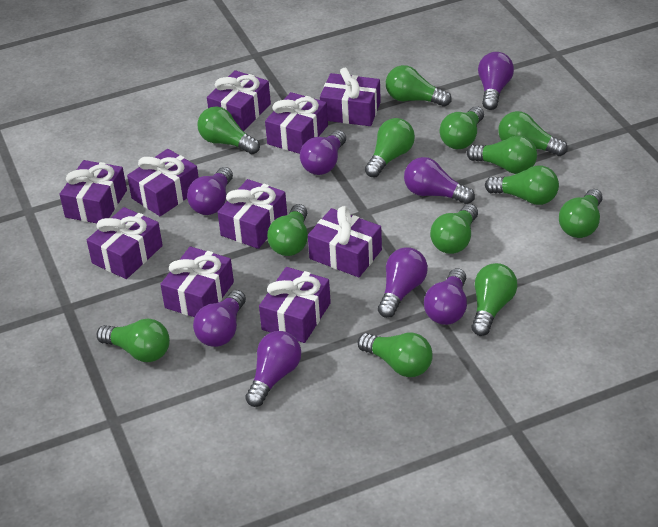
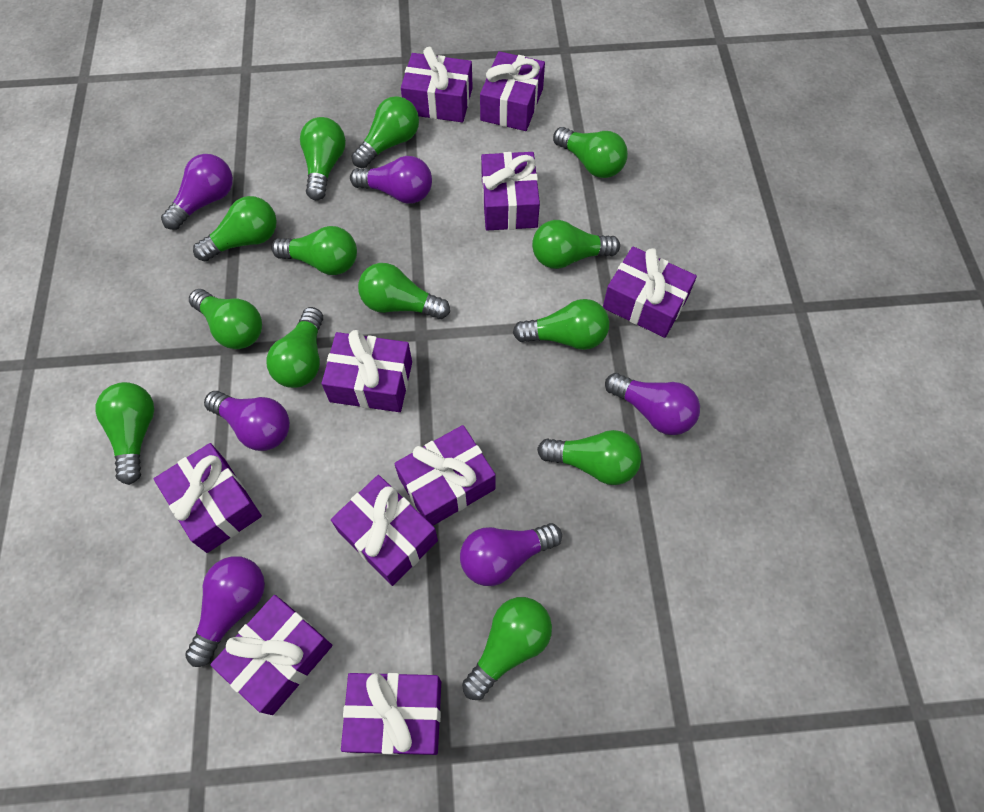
purple light bulb: [187,167,233,215] [193,290,246,347] [245,331,301,407] [300,130,346,175] [378,248,428,318] [404,157,475,204] [424,268,467,325] [478,52,514,110] = 8 -> [161,154,233,230] [185,556,265,667] [204,391,290,451] [350,156,432,204] [460,523,562,586] [605,373,700,435] = 6

